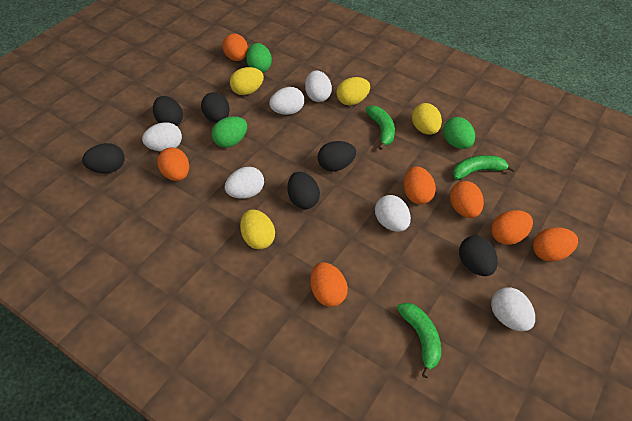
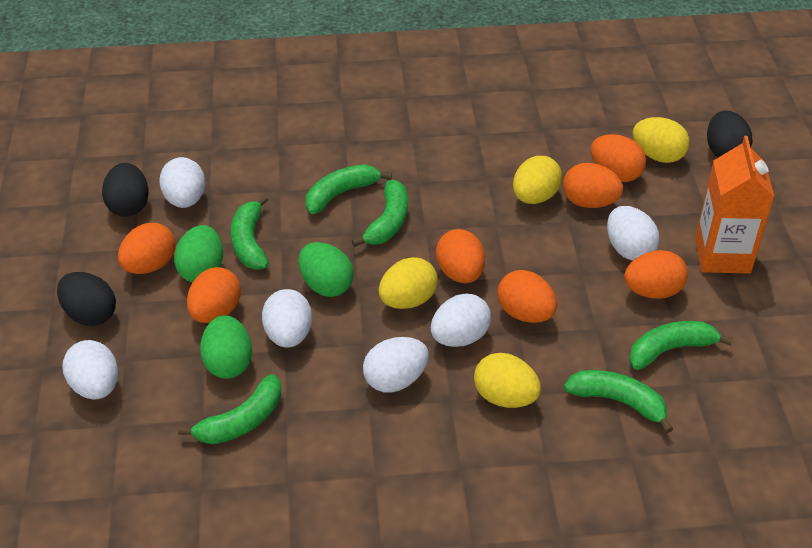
black egg: [82,143,124,173] [153,96,183,126] [201,92,230,123] [288,171,320,209] [318,141,356,172] [459,236,498,276] = 6 -> [57,272,116,326] [102,163,148,217] [707,111,753,157] = 3
green banana: [365,105,395,150] [397,302,441,378] [453,155,516,180] = 3 -> [178,374,281,444] [231,195,269,270] [306,164,392,214] [352,180,408,247] [564,370,673,433] [629,321,733,370] = 6
orange carton: none = 0 -> [695,136,774,274] = 1

